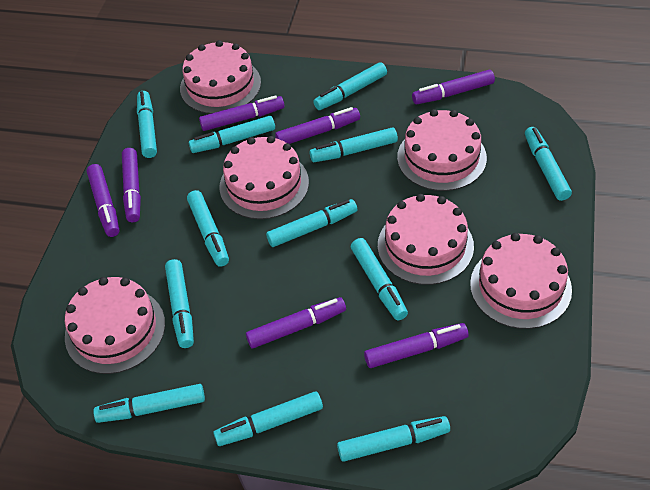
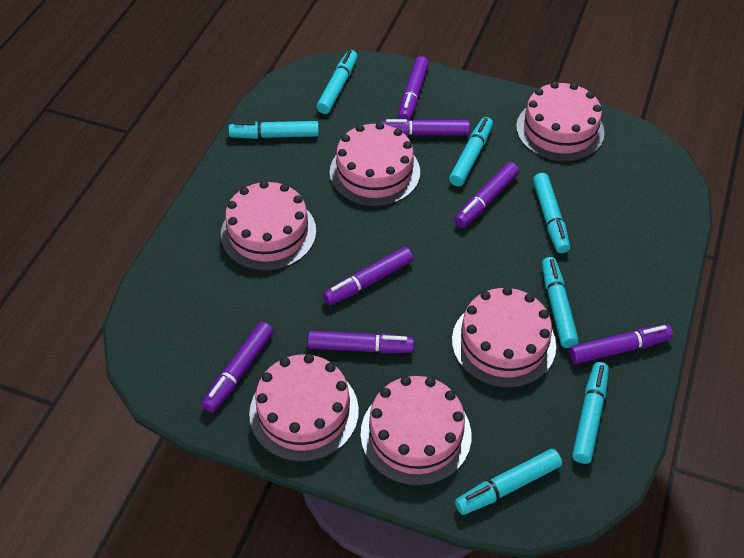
turquoise marker: [93,384,205,423] [137,91,157,158] [165,259,194,348] [187,190,229,267] [189,116,275,153] [213,391,323,446] [266,199,357,247] [309,127,398,162] [313,62,387,110] [337,416,450,462] [351,238,408,320] [525,127,572,201] = 12 -> [229,121,319,139] [316,50,358,114] [449,117,493,187] [455,449,562,515] [533,173,570,253] [542,257,579,348] [572,362,609,464] = 7

